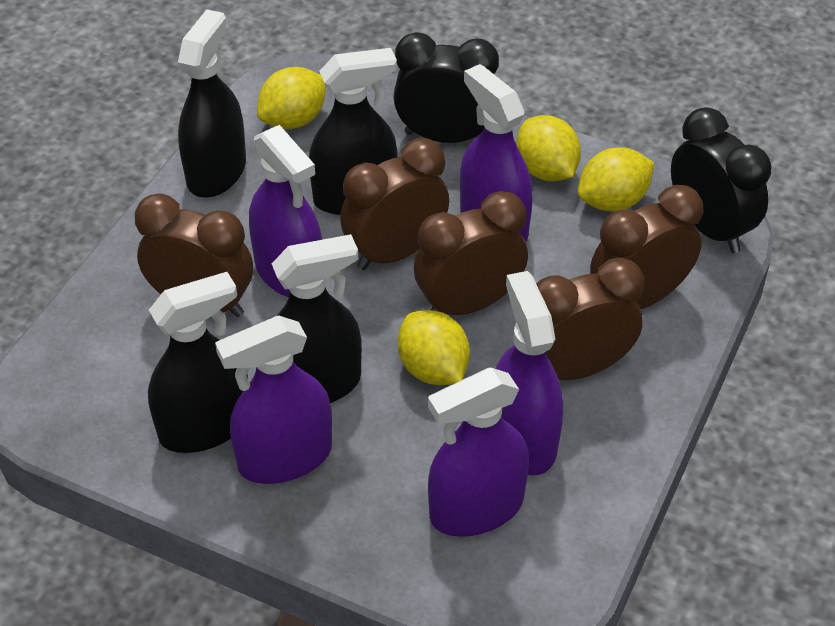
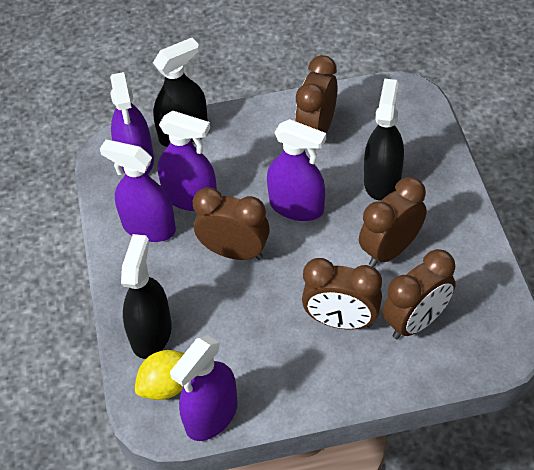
black clock: [393,32,499,143] [671,107,771,253] = 2 -> none = 0
black spray bottle: [148,272,248,453] [178,9,246,198] [272,234,362,403] [309,48,397,215] = 4 -> [121,234,172,359] [153,38,208,147] [364,79,404,200] = 3
yellow lemon: [257,67,326,129] [398,310,470,385] [516,115,581,181] [578,148,654,211] = 4 -> [135,350,184,400] = 1

